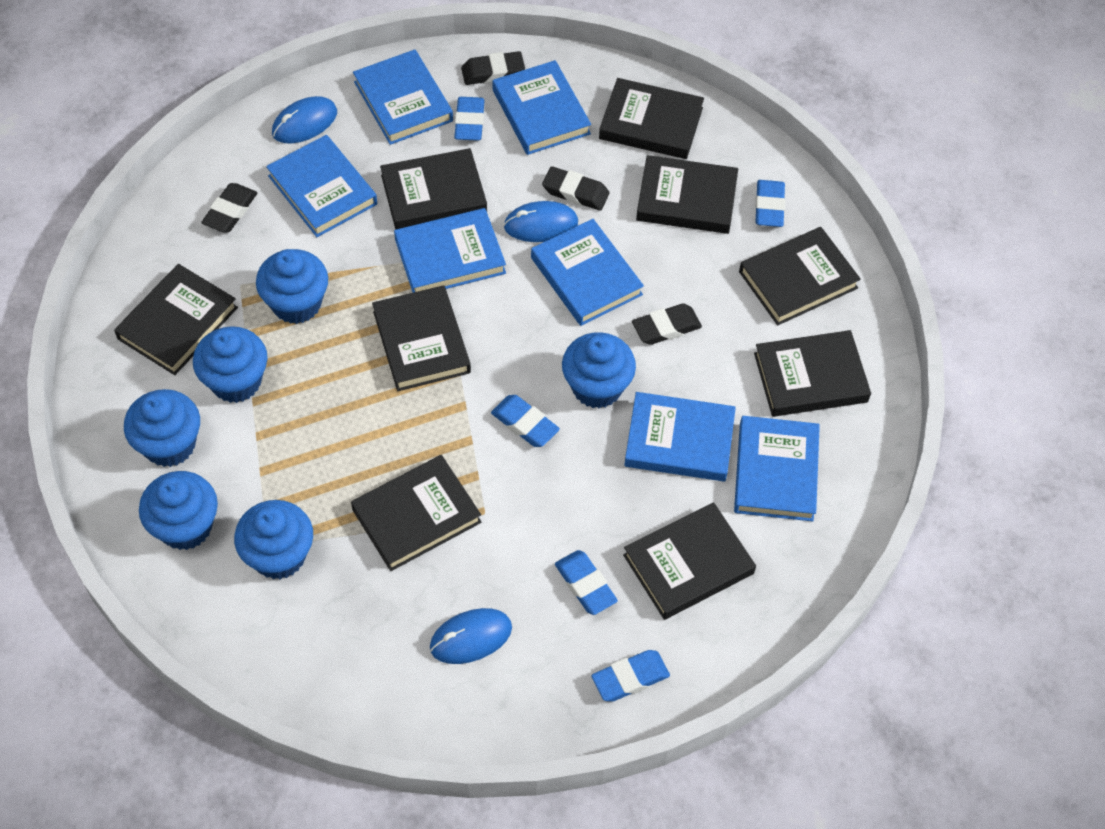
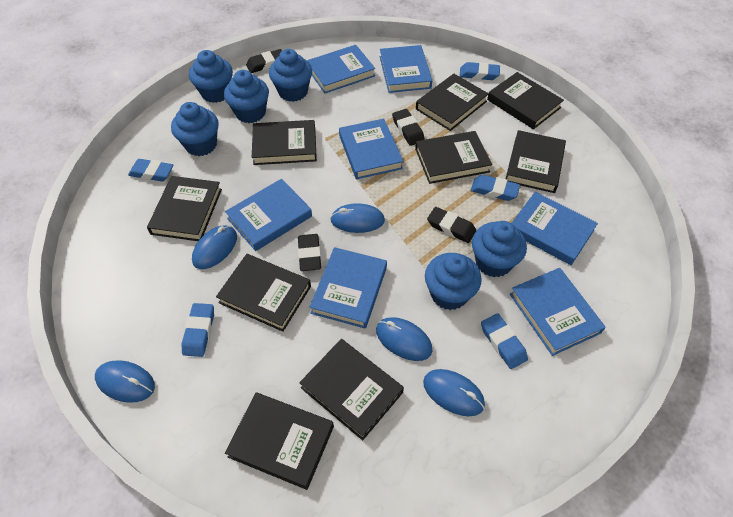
blue mouse: [272,96,337,143] [430,608,512,664] [504,201,578,242] = 3 -> [95,360,155,403] [192,226,237,269] [330,203,385,233] [376,317,432,361] [423,369,485,416] = 5

